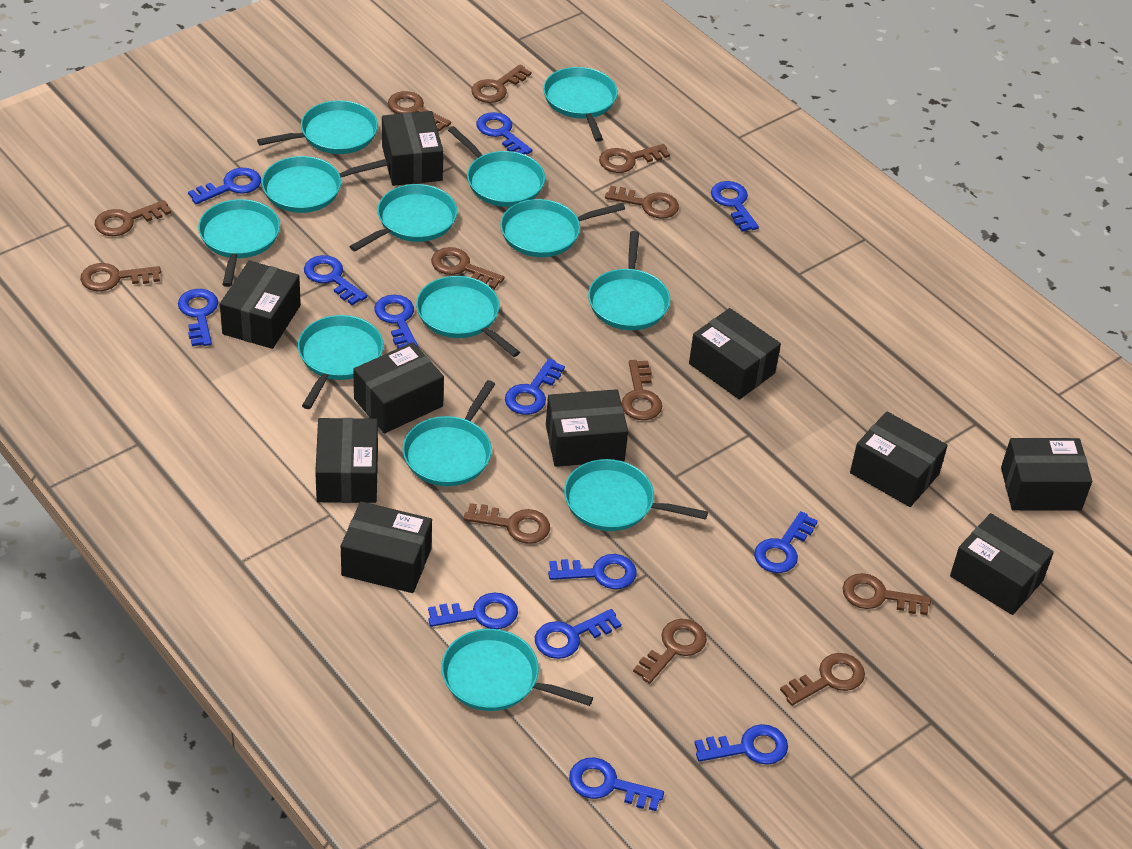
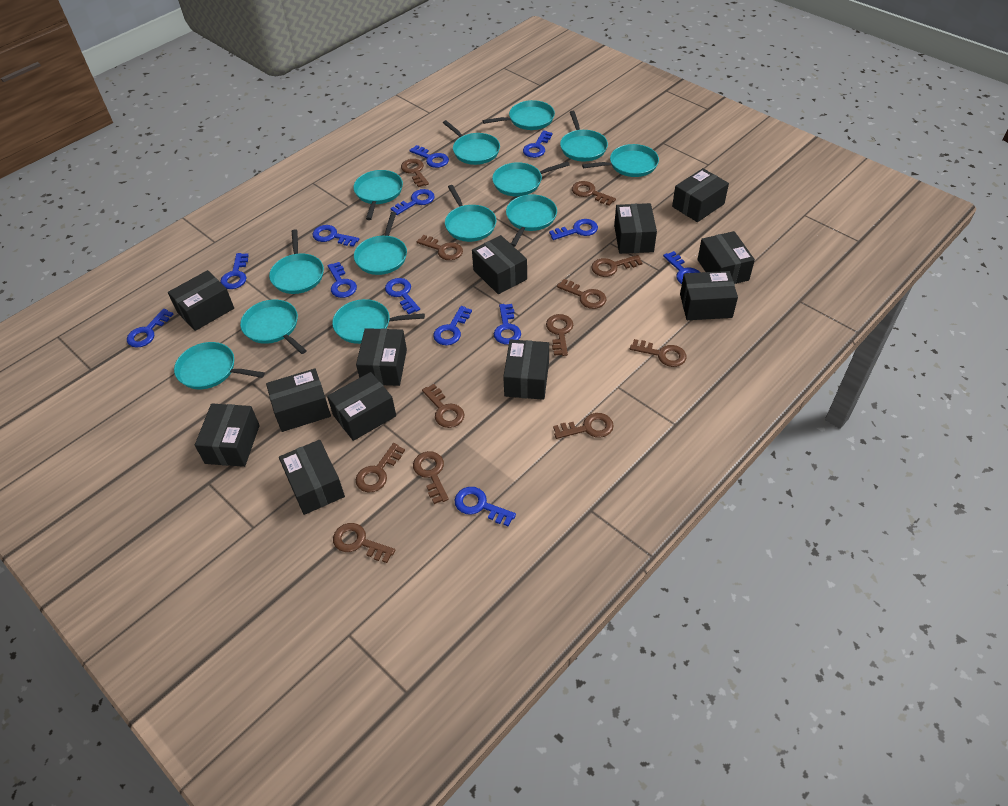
black box: [220,261,301,349] [315,418,378,503] [341,501,432,593] [353,342,444,433] [382,111,443,186] [546,389,628,467] [689,308,781,400] [850,412,948,507] [950,513,1054,615] [1001,438,1092,511] = 10 -> [168,270,234,331] [195,404,260,467] [266,368,331,432] [279,440,345,515] [327,372,396,441] [356,328,407,386] [472,235,527,294] [503,339,549,400] [614,203,657,254] [672,168,729,222] [680,271,738,320] [697,231,755,284] = 12

